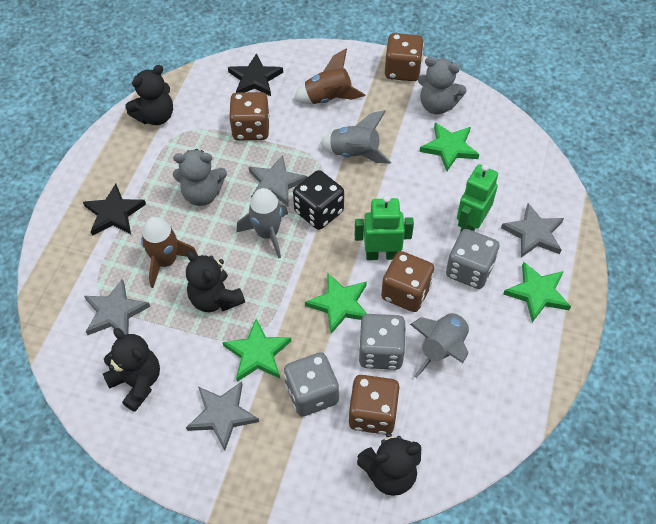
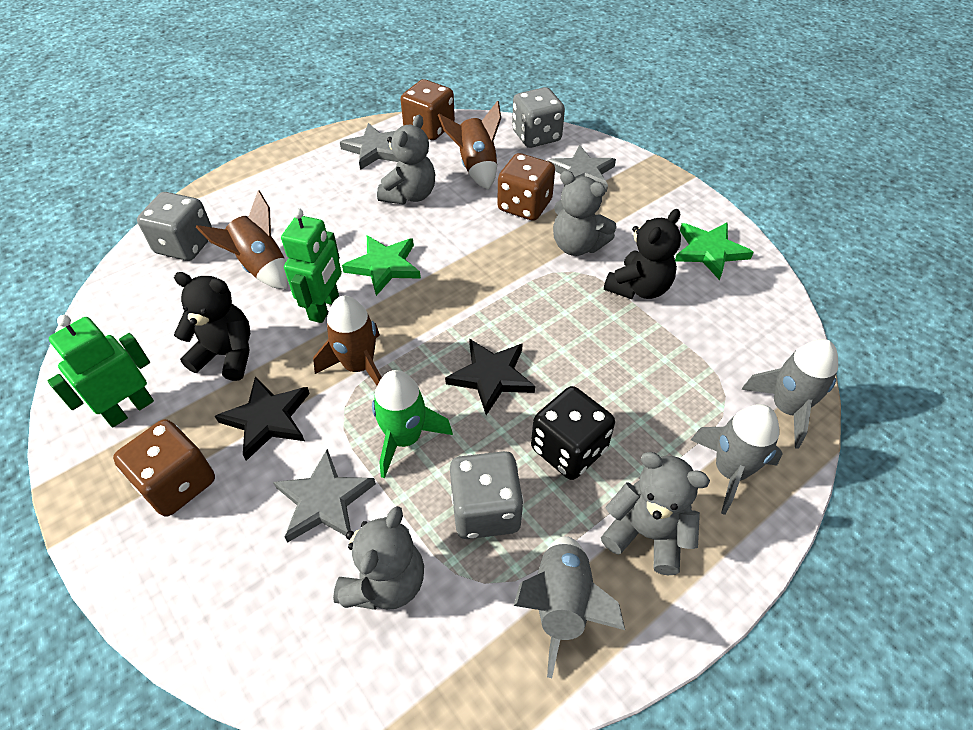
black teddy bear: [103,328,160,412] [126,65,173,125] [186,250,245,312] [357,433,421,496] = 4 -> [174,272,250,381] [604,209,681,299] = 2
brown dice: [229,92,269,141] [348,375,399,435] [381,251,434,312] [385,33,424,81] = 4 -> [113,419,215,517] [401,79,455,140] [497,153,555,221] = 3
brown rocket: [141,217,198,288] [294,49,365,104] = 2 -> [196,190,288,289] [313,296,382,385] [438,100,501,190] = 3
green rocket: none = 0 -> [372,370,453,478] = 1
green star: [222,319,291,382] [305,273,367,334] [419,123,479,171] [503,262,571,322] = 4 -> [342,235,421,296] [675,222,754,280] = 2
grey star: [84,279,150,335] [186,381,259,451] [249,155,307,206] [501,203,564,258] = 4 -> [273,449,376,543] [340,123,399,170] [548,145,616,192] = 3
grey teddy bear: [173,149,227,206] [418,57,467,114] = 2 -> [333,506,424,610] [377,115,435,205] [553,170,617,256] [601,452,710,575] = 4

